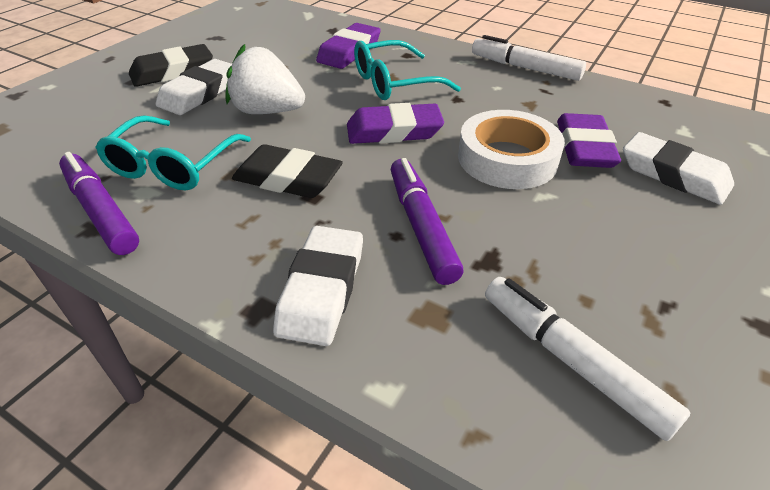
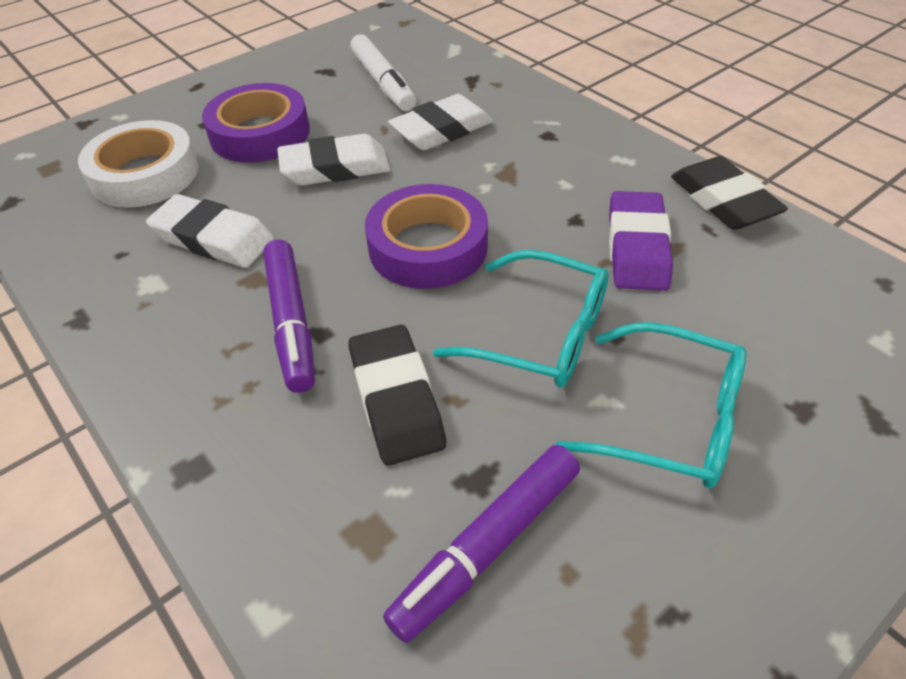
purple eraser: [316,23,381,69] [347,103,444,144] [557,113,621,168] = 3 -> [609,191,673,291] = 1
purple tape: none = 0 -> [202,83,310,163] [365,184,488,289] = 2
white marker: [472,35,586,81] [485,277,690,441] = 2 -> [350,34,416,111] = 1
white strawberry: [225,44,305,114] = 1 -> none = 0

